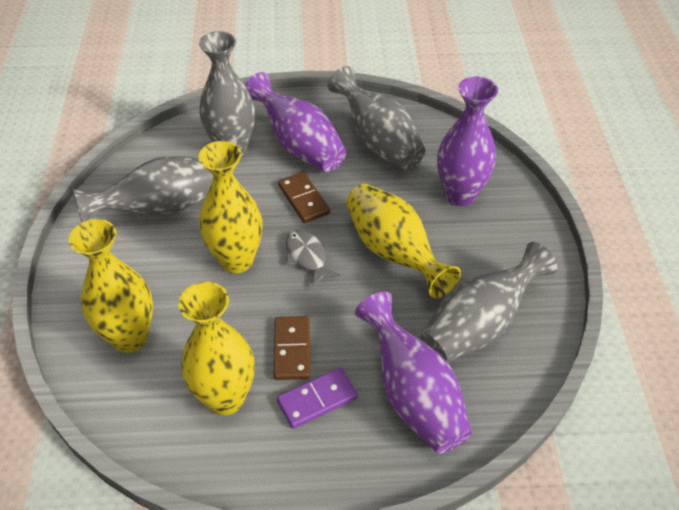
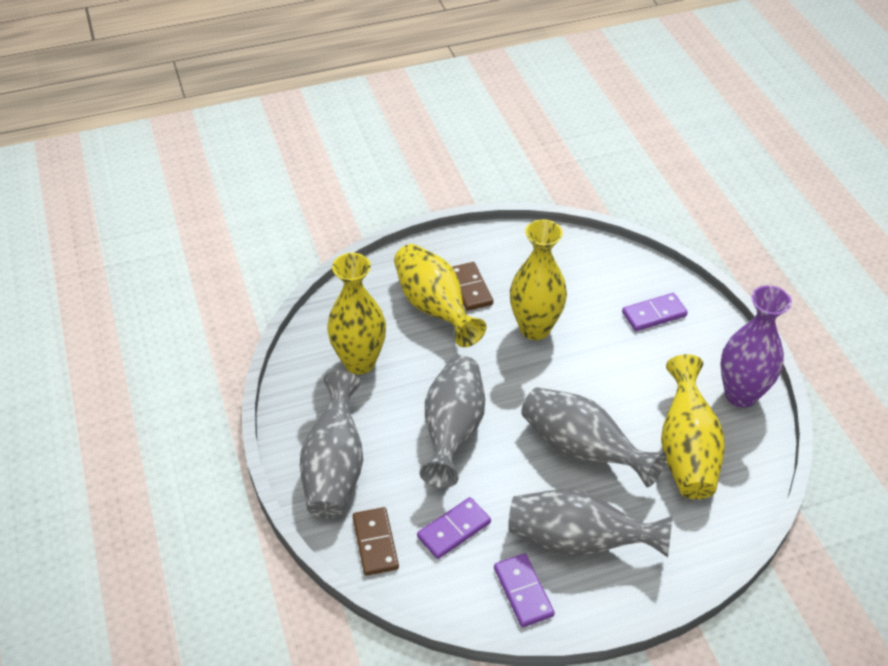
grey fish: [286,229,340,287] = 1 -> none = 0
purple domino: [277,368,358,429] = 1 -> [417,497,491,559] [494,554,555,627] [622,293,688,331] = 3
purple vase: [245,72,346,172] [355,291,472,454] [437,76,498,207] = 3 -> [720,285,792,408] = 1

